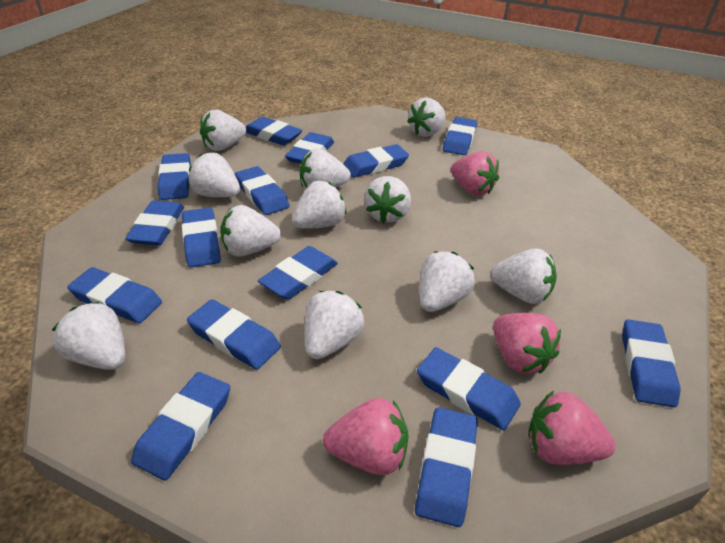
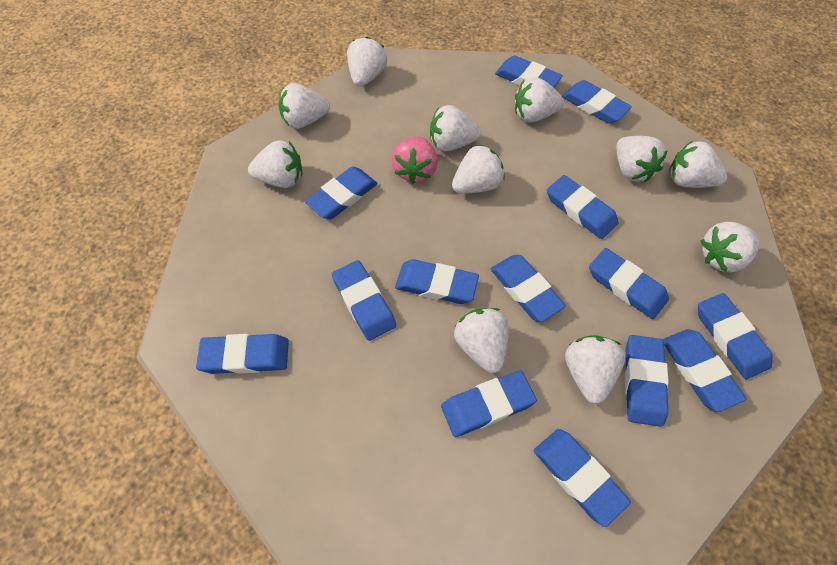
blue eraser: [67,267,162,323] [125,200,184,245] [131,372,230,480] [158,153,191,200] [182,208,221,267] [187,299,281,370] [235,166,290,215] [246,117,303,145] [258,246,338,300] [285,132,334,164] [343,144,409,178] [415,408,478,527] [417,347,521,430] [443,117,477,155] [622,320,681,407] = 15 -> [196,334,289,374] [305,166,377,219] [332,260,396,341] [395,259,479,304] [441,371,537,437] [491,255,566,322] [495,56,563,88] [534,429,631,527] [547,175,619,239] [562,80,632,124] [589,248,669,319] [625,335,669,427] [662,329,747,412] [698,293,773,379] = 14
pink strawberry: [323,398,409,475] [451,151,499,196] [493,313,561,374] [528,390,616,465] = 4 -> [391,136,438,184] = 1

